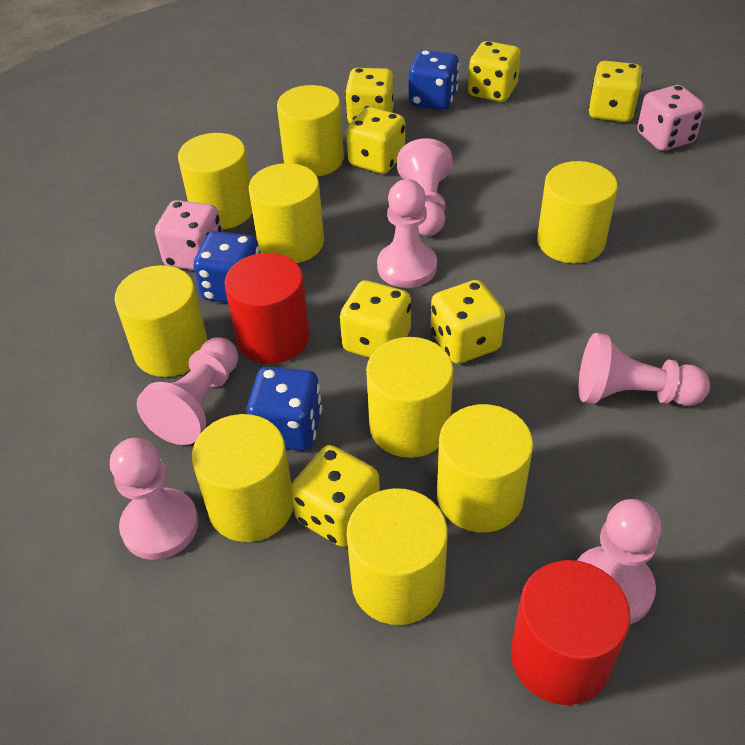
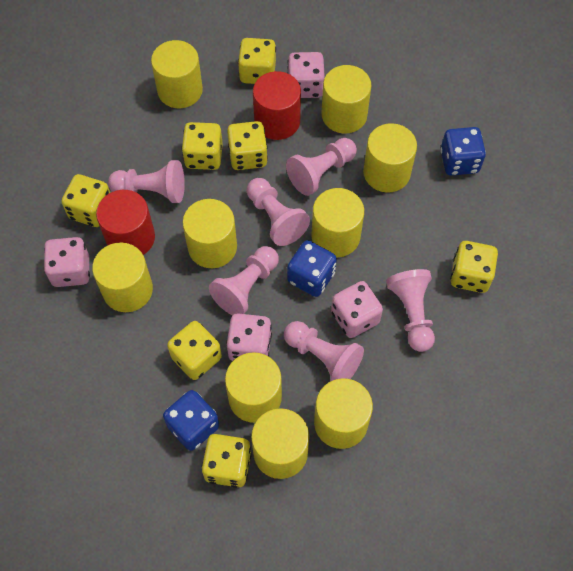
pink dice: [155,200,222,270] [637,85,705,151] = 2 -> [44,237,90,287] [226,313,272,361] [287,52,325,98] [331,281,383,338] = 4

